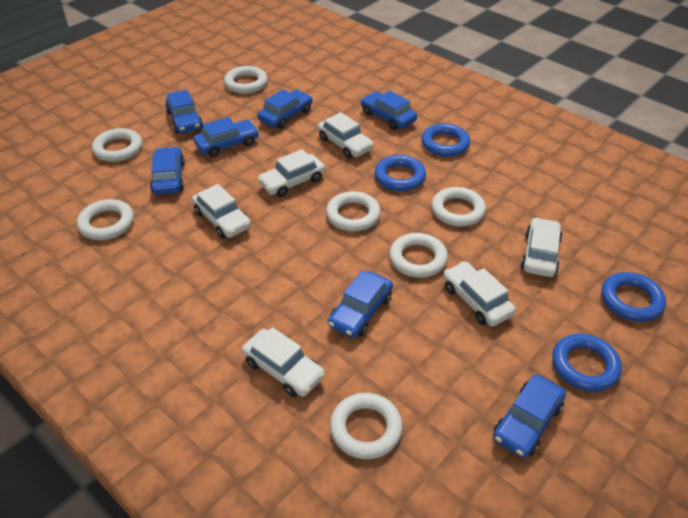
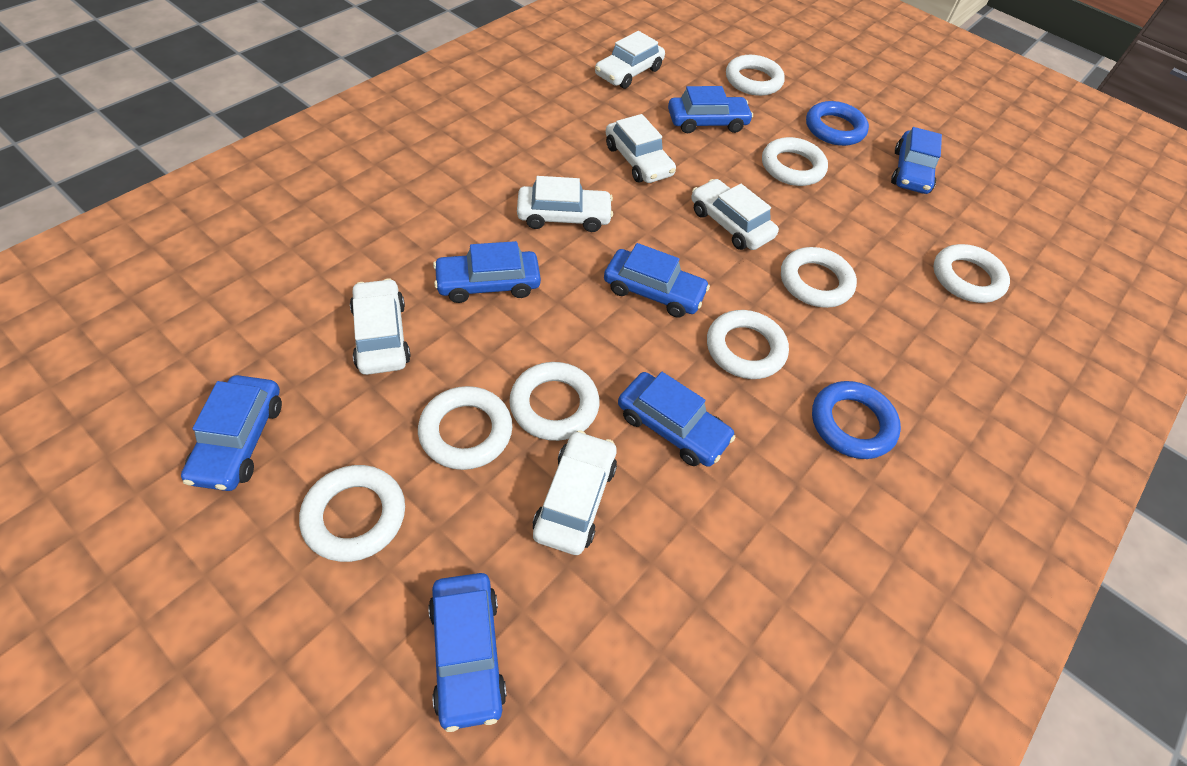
blue ring: [375,155,426,191] [421,123,470,157] [552,334,622,392] [601,272,666,322] = 4 -> [806,101,869,146] [812,381,901,459] = 2
white ring: [77,199,134,240] [92,128,142,162] [224,66,268,94] [326,191,381,232] [330,393,403,459] [389,233,448,278] [431,187,486,227] = 7 -> [299,465,405,562] [418,386,512,470] [509,362,599,441] [707,310,789,379] [726,55,785,96] [762,137,828,186] [781,247,857,308] [933,244,1010,303] = 8

